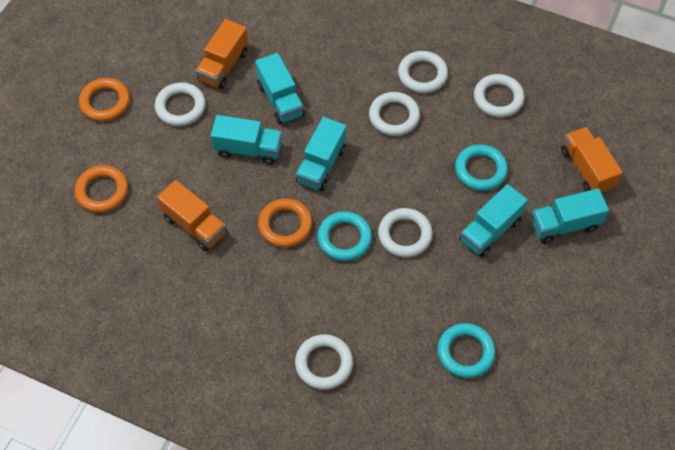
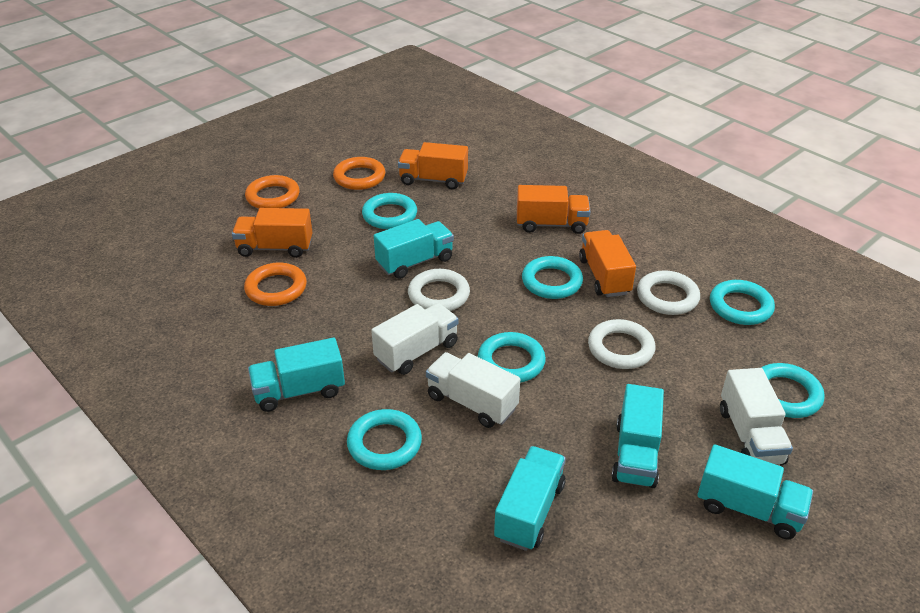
orange truck: [157,180,227,251] [196,19,248,89] [561,127,623,194] = 3 -> [232,208,313,258] [398,142,468,189] [517,185,590,234] [579,230,636,297] = 4
turquoise ring: [317,211,372,261] [438,323,495,378] [455,144,508,191] = 3 -> [347,409,422,470] [362,193,417,229] [478,332,546,383] [522,256,583,299] [710,280,775,325] [761,363,825,418] = 6
white ring: [155,82,206,126] [295,334,353,390] [369,92,420,136] [378,208,433,257] [398,51,448,93] [474,74,525,117] = 6 -> [408,269,470,311] [588,319,655,369] [637,270,700,315] = 3
white truck: none = 0 -> [371,303,459,375] [426,352,520,428] [720,368,793,465] = 3

